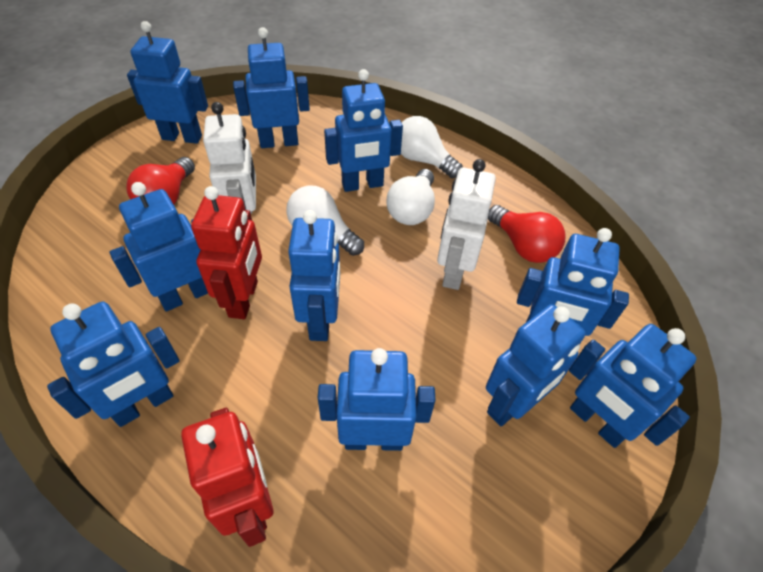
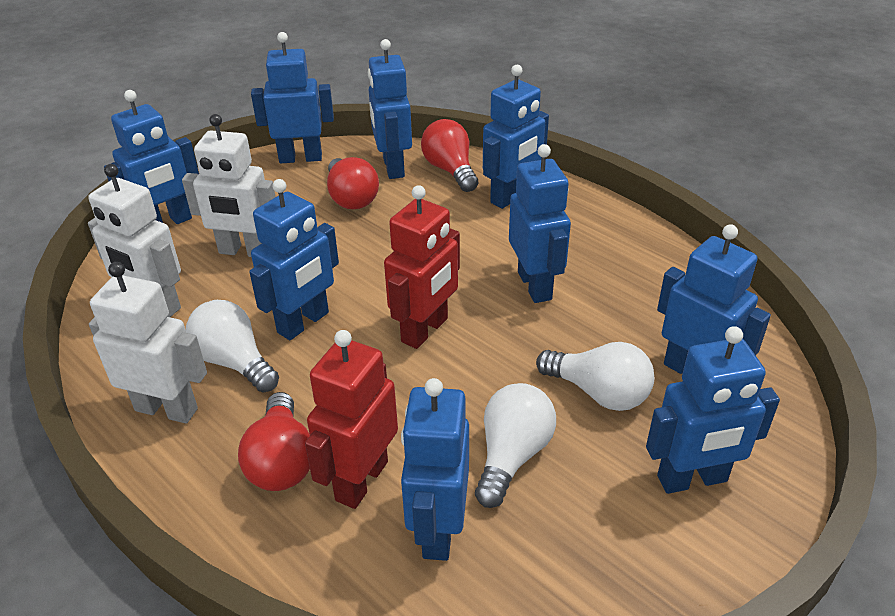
blue robot: [47,302,180,427] [110,182,208,312] [127,21,208,144] [233,27,310,148] [288,210,340,341] [318,348,435,451] [324,69,403,192] [486,304,586,426] [517,228,629,336] [569,324,697,448] = 10 -> [104,90,199,224] [249,179,339,340] [251,32,334,163] [368,39,412,179] [401,378,469,561] [483,65,549,209] [509,144,571,303] [646,326,780,494] [657,224,771,374] = 9
red light bulb: [126,157,195,204] [488,205,565,263] = 2 -> [238,392,310,491] [327,157,379,209] [421,119,478,192] = 3
white robot: [203,102,256,214] [437,159,496,290] = 2 -> [88,164,181,317] [89,262,207,423] [182,114,276,257] = 3

